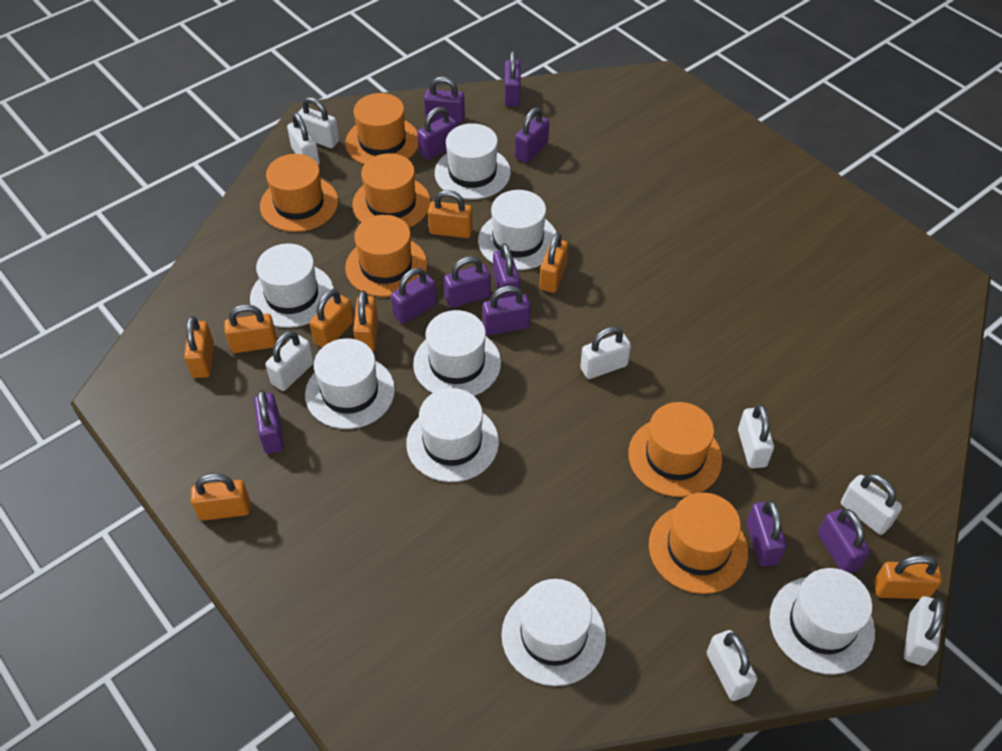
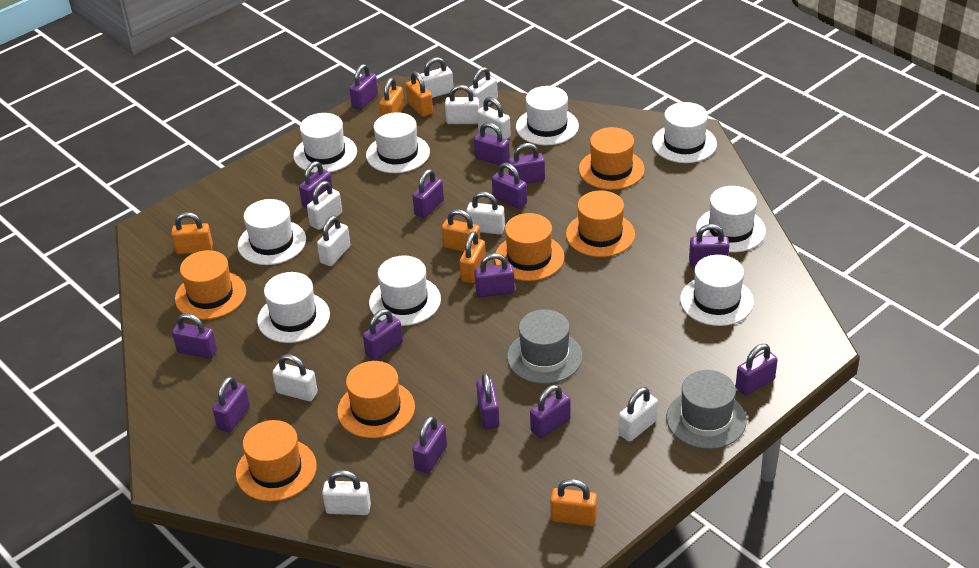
grey hat: none = 0 -> [507,309,583,384] [666,370,747,449] = 2
orange padlock: [184,316,214,378] [191,473,250,521] [224,304,277,353] [310,289,354,347] [353,290,378,351] [428,190,473,238] [540,232,568,293] [874,555,942,599] = 8 -> [171,212,213,254] [379,78,404,117] [406,71,433,117] [442,209,481,252] [459,231,486,283] [550,479,597,526] = 6
purple padlock: [254,390,284,454] [391,268,437,324] [417,107,457,160] [424,77,465,124] [444,256,491,308] [483,286,530,335] [493,243,520,298] [505,51,521,106] [515,107,549,163] [746,500,787,566] [818,509,870,573] = 11 -> [172,313,217,359] [212,376,250,433] [299,161,333,208] [349,64,378,110] [363,309,403,361] [412,416,447,474] [413,169,444,218] [474,122,510,165] [474,253,515,297] [476,372,500,429] [492,163,527,209] [508,143,545,184] [530,385,571,438] [689,224,729,266] [736,344,778,396] = 15
white hat: [250,243,334,328] [305,338,395,429] [406,388,499,482] [413,310,501,396] [435,123,511,200] [478,190,557,270] [501,579,606,686] [770,568,875,675] = 8 -> [238,199,306,265] [257,272,330,343] [293,113,357,173] [366,112,430,173] [369,255,441,326] [516,86,579,146] [652,102,717,163] [680,255,754,326] [696,186,766,253] = 9
white padlock: [266,331,314,391] [287,113,320,165] [298,97,339,148] [580,326,631,379] [707,630,757,701] [738,404,774,468] [841,474,902,535] [904,596,944,666] = 8 -> [272,354,318,401] [307,181,342,230] [317,215,350,266] [322,470,371,515] [420,57,453,98] [445,85,479,124] [466,192,505,235] [467,67,498,109] [477,97,511,139] [618,387,658,442] = 10

